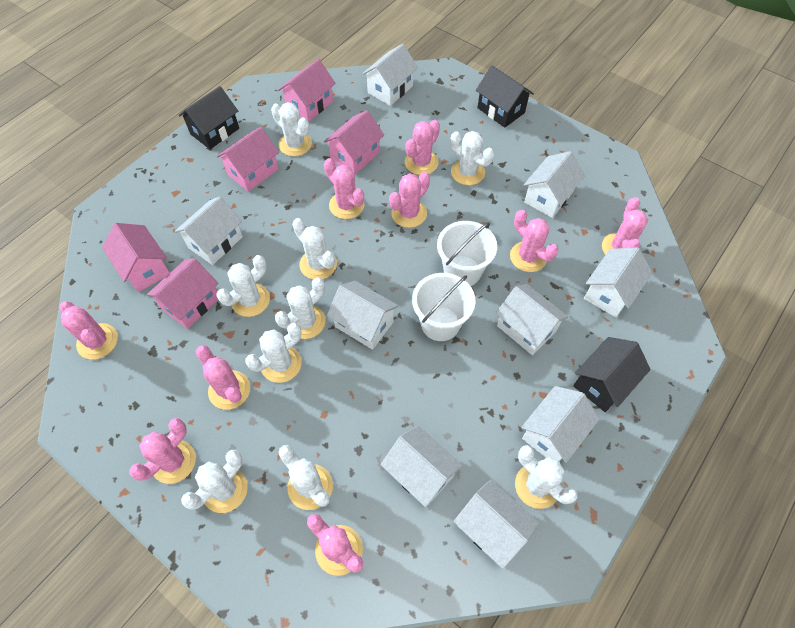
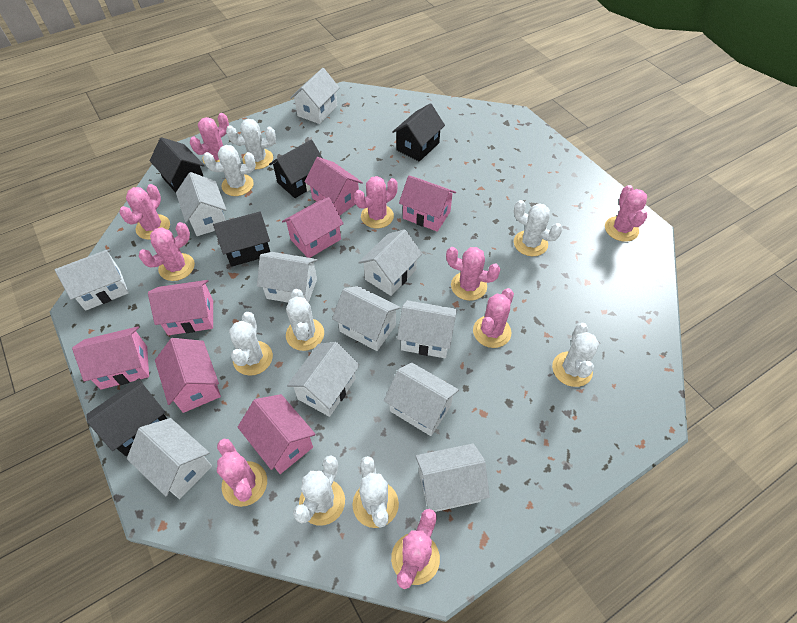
black house: [178,86,239,149] [476,65,534,128] [573,337,651,412] = 3 -> [87,378,167,456] [150,137,205,193] [213,211,270,267] [269,140,322,198] [392,103,445,162] = 5
pink house: [102,223,170,292] [147,258,219,329] [217,127,279,192] [278,59,336,122] [324,110,384,175] = 5 -> [72,326,149,390] [148,280,213,335] [155,338,221,413] [238,394,316,474] [282,197,344,258] [304,157,363,216] [399,175,456,232] = 7
white bucket: [412,273,475,341] [437,221,497,286] = 2 -> none = 0
white cactus: [181,450,248,513] [217,255,270,317] [245,323,302,383] [271,102,312,156] [275,278,326,339] [278,445,333,510] [292,218,337,279] [450,131,494,185] [515,445,578,509] = 9 -> [203,145,256,196] [226,119,276,169] [229,312,273,376] [286,289,324,351] [293,455,345,526] [352,456,399,528] [514,200,563,256] [552,323,599,387] = 8
white house: [175,196,243,265] [327,281,399,350] [362,44,418,106] [380,426,463,508] [454,479,540,569] [496,284,568,355] [521,386,599,463] [524,151,585,218] [584,247,652,317] = 9 -> [55,249,129,311] [127,418,212,499] [176,172,226,236] [257,252,318,303] [287,342,360,417] [290,68,340,124] [332,286,401,351] [358,229,422,296] [384,362,459,436] [397,300,457,358] [415,443,490,512] = 11

